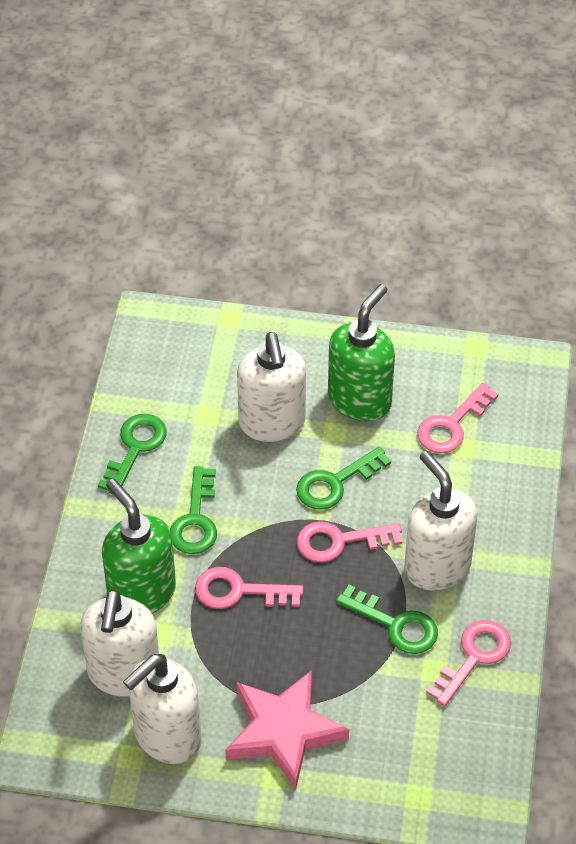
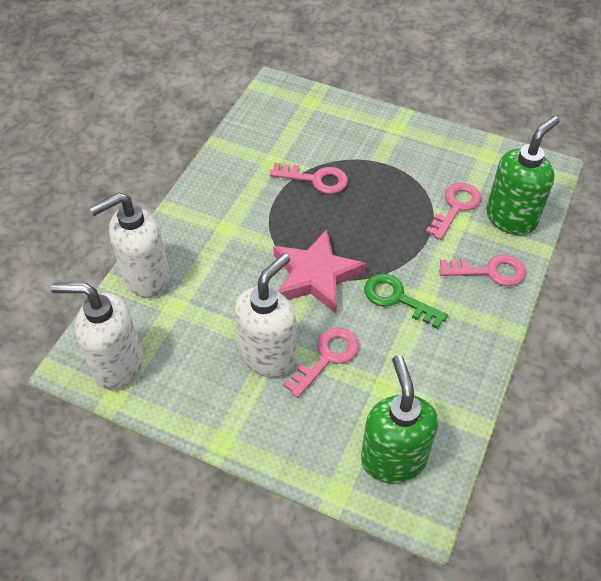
green key: [98,414,167,494] [170,466,217,554] [296,446,391,510] [336,584,438,654] = 4 -> [364,274,448,329] = 1
white soap dispenser: [80,589,159,697] [123,654,202,764] [237,332,306,442] [404,451,478,591] = 4 -> [51,283,143,390] [89,192,170,298] [234,253,297,377] = 3

